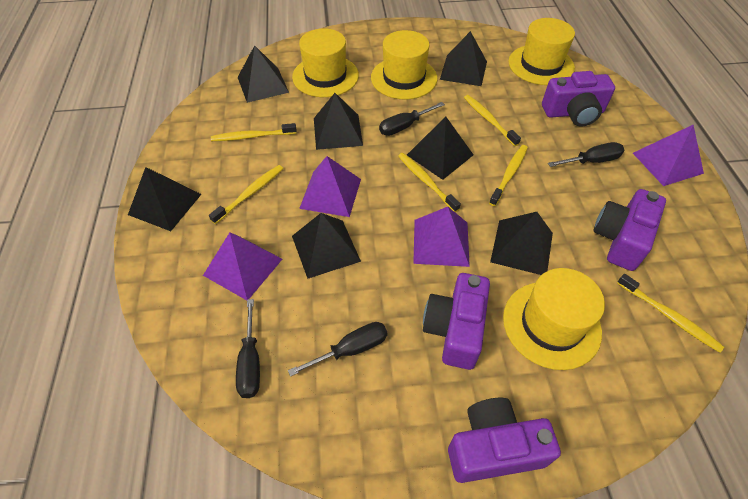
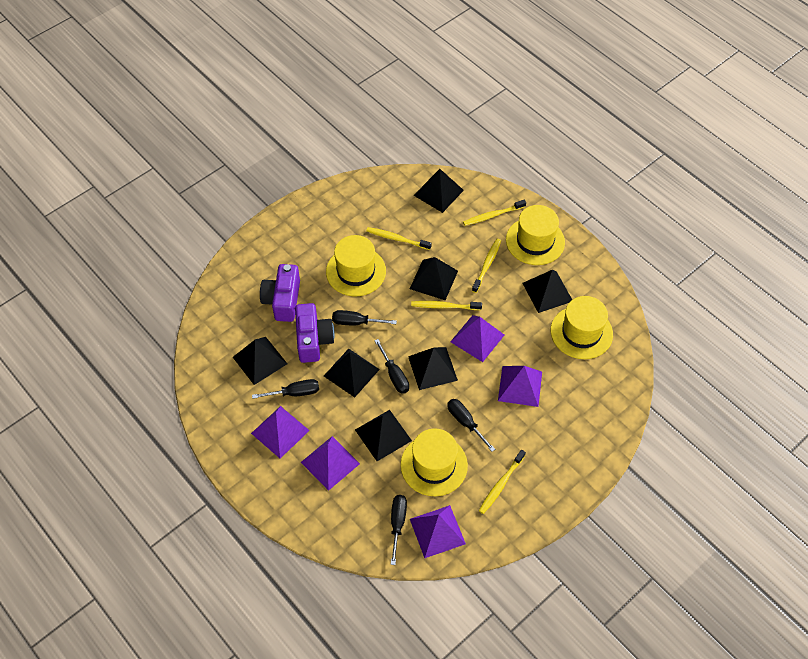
black screwdriver: [236,299,260,398] [288,322,388,377] [379,102,445,136] [548,142,624,167] = 4 -> [252,379,319,399] [332,310,397,325] [374,339,409,394] [391,495,407,565] [447,399,495,452] = 5
purple camera: [423,273,490,370] [448,398,561,483] [542,71,615,127] [594,189,666,271] = 4 -> [260,264,300,322] [295,303,335,363] = 2
purple pyramid: [203,232,282,300] [299,156,361,217] [413,207,470,267] [633,125,704,186] = 4 -> [251,406,310,458] [301,436,360,491] [410,505,466,558] [450,315,504,362] [498,366,542,407] = 5
yellow toothbrush: [209,165,283,224] [211,123,297,141] [398,153,461,212] [464,95,521,146] [489,145,528,206] [617,274,724,353] = 6 -> [366,227,432,250] [411,301,482,310] [463,200,526,226] [472,239,501,293] [479,450,526,514] = 5

